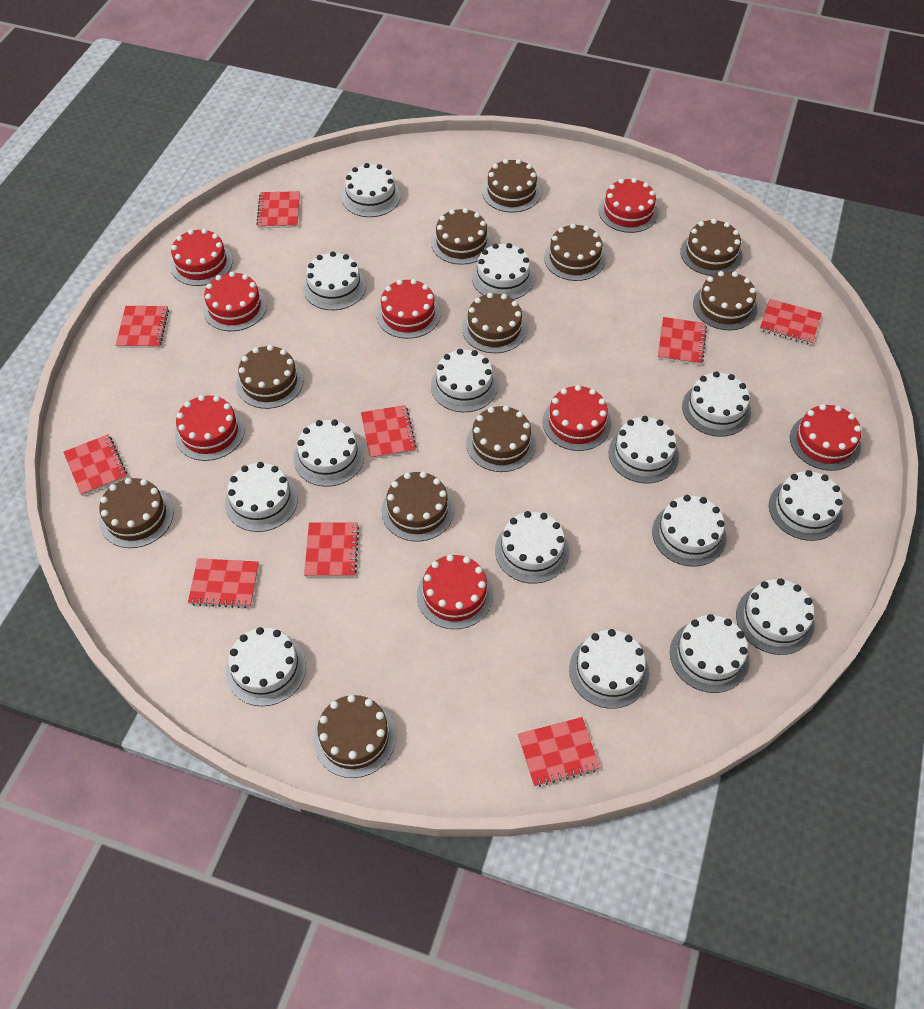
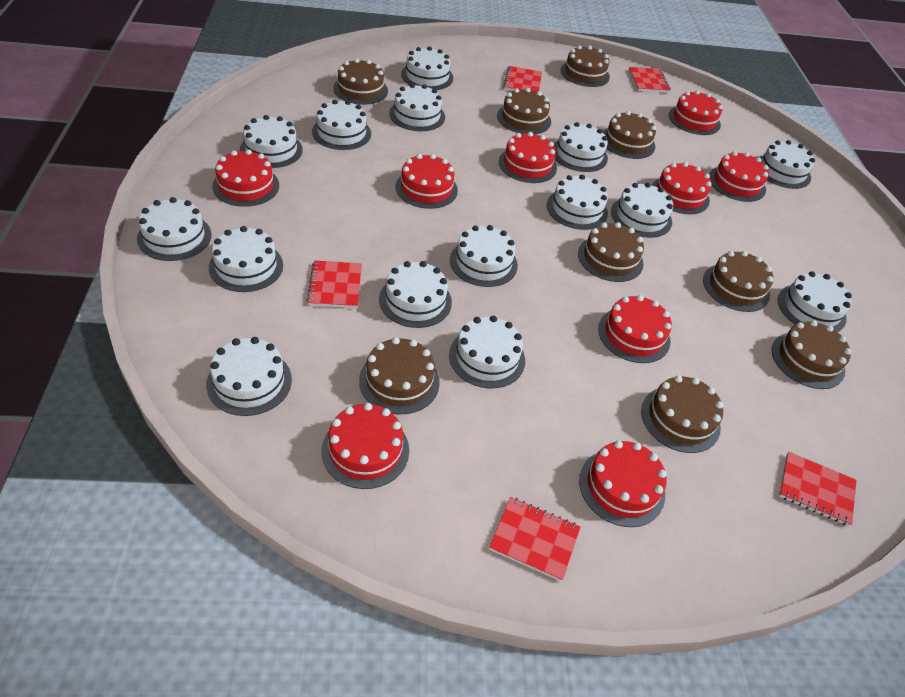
brown cake: [99,478,173,548] [236,345,303,409] [313,695,396,778] [381,471,454,542] [431,208,492,265] [462,293,527,353] [466,405,536,472] [482,159,541,212] [544,223,606,281] [680,219,742,276] [693,271,757,330] = 11 -> [333,58,388,105] [359,337,440,414] [497,88,551,134] [560,45,610,87] [578,222,644,282] [603,111,656,159] [641,375,723,453] [703,251,774,312] [772,320,852,389] = 9
red cake: [170,229,233,286] [175,395,245,461] [203,271,267,331] [377,279,440,339] [417,554,493,629] [542,385,611,451] [599,178,658,233] [790,404,861,471] = 8 -> [212,149,279,207] [322,403,409,489] [395,154,458,209] [499,132,557,183] [579,440,667,527] [598,295,672,363] [652,162,712,214] [669,90,723,135] [709,151,769,202] = 9
red notebook: [63,434,127,496] [116,306,169,348] [188,558,259,608] [256,191,300,228] [304,523,359,577] [361,405,417,459] [518,717,600,787] [658,317,707,365] [760,299,822,345] = 9 -> [306,260,362,308] [489,497,581,581] [503,66,542,92] [629,67,670,93] [779,452,857,526] = 5

